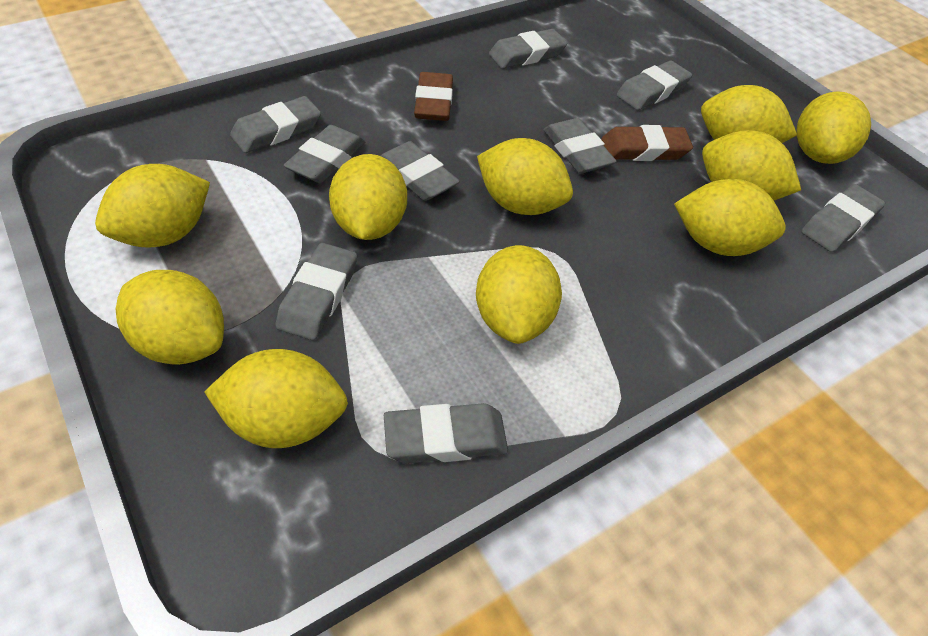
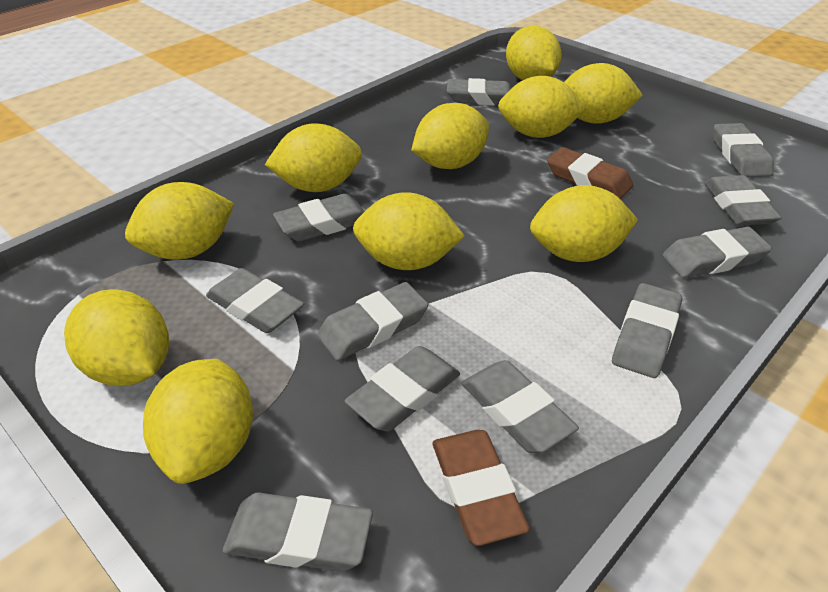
grey eraser: [230,96,321,153] [276,243,357,340] [283,125,365,183] [381,141,460,201] [384,403,508,464] [489,29,567,69] [543,118,617,174] [616,61,692,110] [801,184,885,252] = 9 -> [206,268,304,333] [223,492,373,572] [273,194,365,241] [317,282,429,361] [345,346,460,431] [447,78,512,105] [462,360,579,453] [612,283,682,378] [663,227,772,278] [705,175,782,226] [714,123,773,177] = 11

